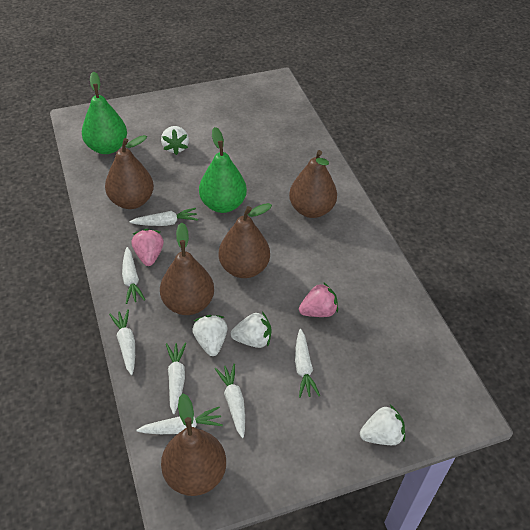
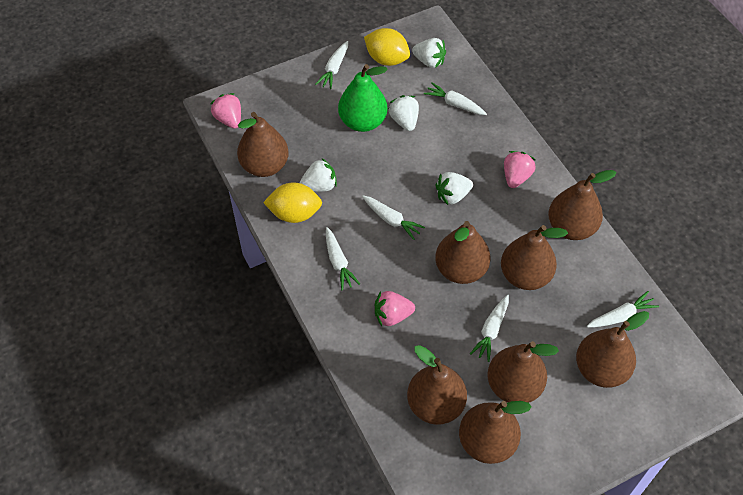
brown pear: [105,135,154,209] [160,223,214,315] [161,394,226,496] [219,203,272,278] [289,150,337,218] = 5 -> [237,112,289,177] [407,345,467,425] [435,221,490,284] [459,401,532,464] [487,341,559,403] [501,225,568,290] [548,170,617,240] [576,311,649,388] = 8
green pear: [82,71,127,154] [199,127,247,213] = 2 -> [338,64,388,132] = 1
pink strawberry: [131,229,164,266] [299,282,338,317] = 2 -> [211,93,241,129] [375,291,415,326] [504,151,536,188] = 3
white carrot: [109,309,135,375] [122,247,145,304] [129,208,198,226] [136,407,223,434] [166,343,186,414] [215,364,245,438] [295,329,320,398] = 7 -> [315,41,348,89] [326,227,360,291] [362,195,425,240] [424,82,487,115] [470,294,509,362] [587,291,659,327] = 6
yellow lemon: none = 0 -> [263,182,322,223] [364,28,410,66] = 2

